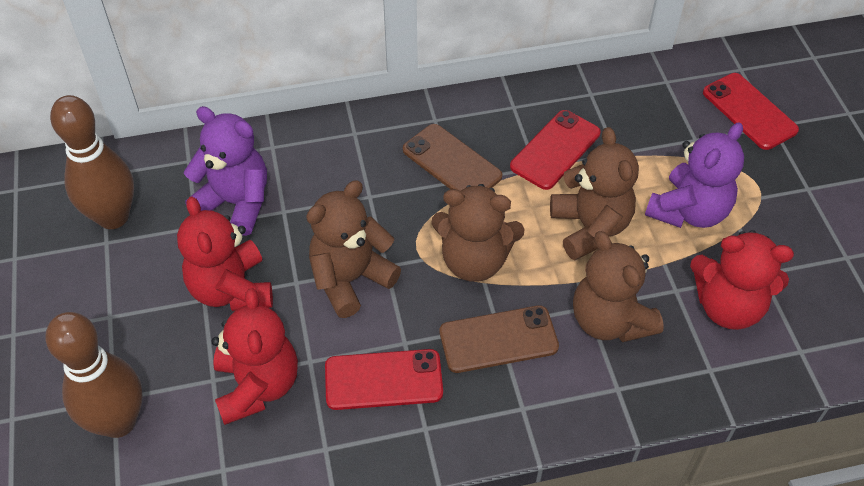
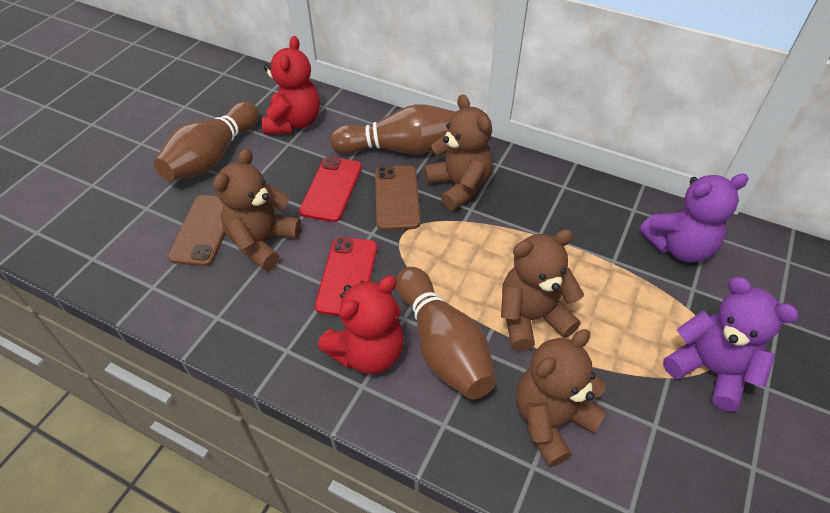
brown bowling pin: [45,312,143,438] [50,95,134,229] = 2 -> [154,102,259,181] [330,104,456,154] [396,267,496,400] = 3
red phone: [325,349,443,410] [510,110,601,190] [703,73,799,150] = 3 -> [299,157,362,222] [315,237,377,316] = 2
red teddy bear: [177,196,273,311] [211,288,298,425] [690,230,794,330] = 3 -> [262,36,320,134] [318,276,404,374] = 2

